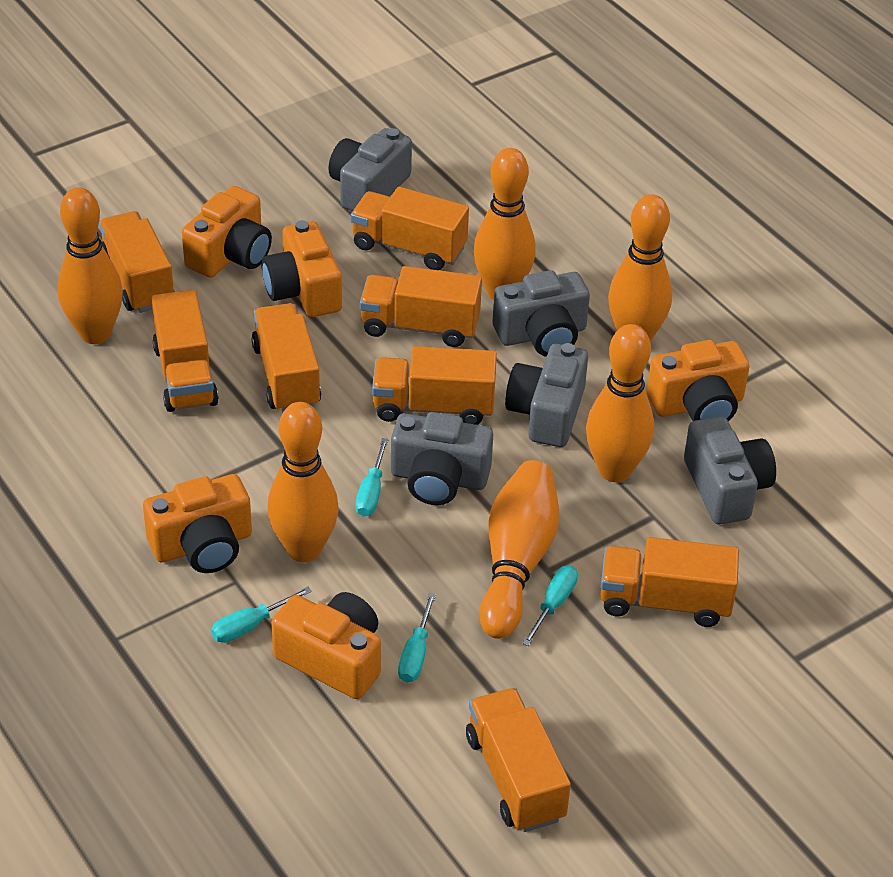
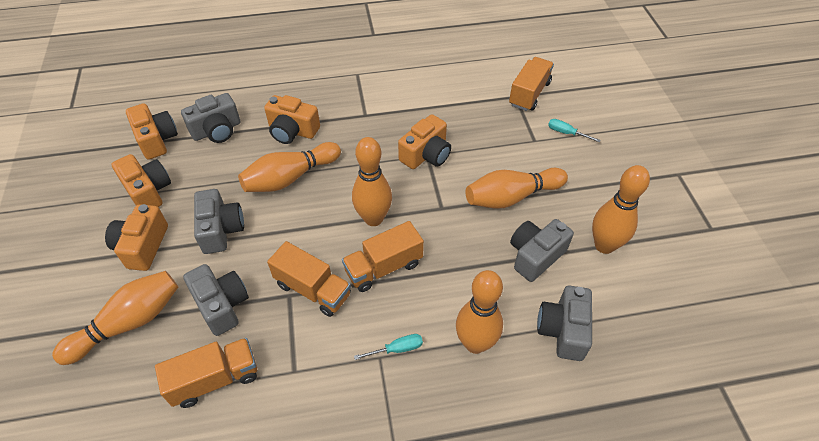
orange truck: [99,211,174,313] [152,290,219,412] [251,303,321,412] [351,187,469,270] [360,266,482,347] [372,346,497,425] [466,688,571,832] [600,537,739,627] = 8 -> [155,338,257,408] [267,241,351,317] [342,221,424,292] [509,57,554,111] = 4
turquoise screwdriver: [211,587,312,643] [355,438,389,517] [398,593,436,683] [522,565,578,646] = 4 -> [354,334,423,360] [548,119,601,142] = 2

